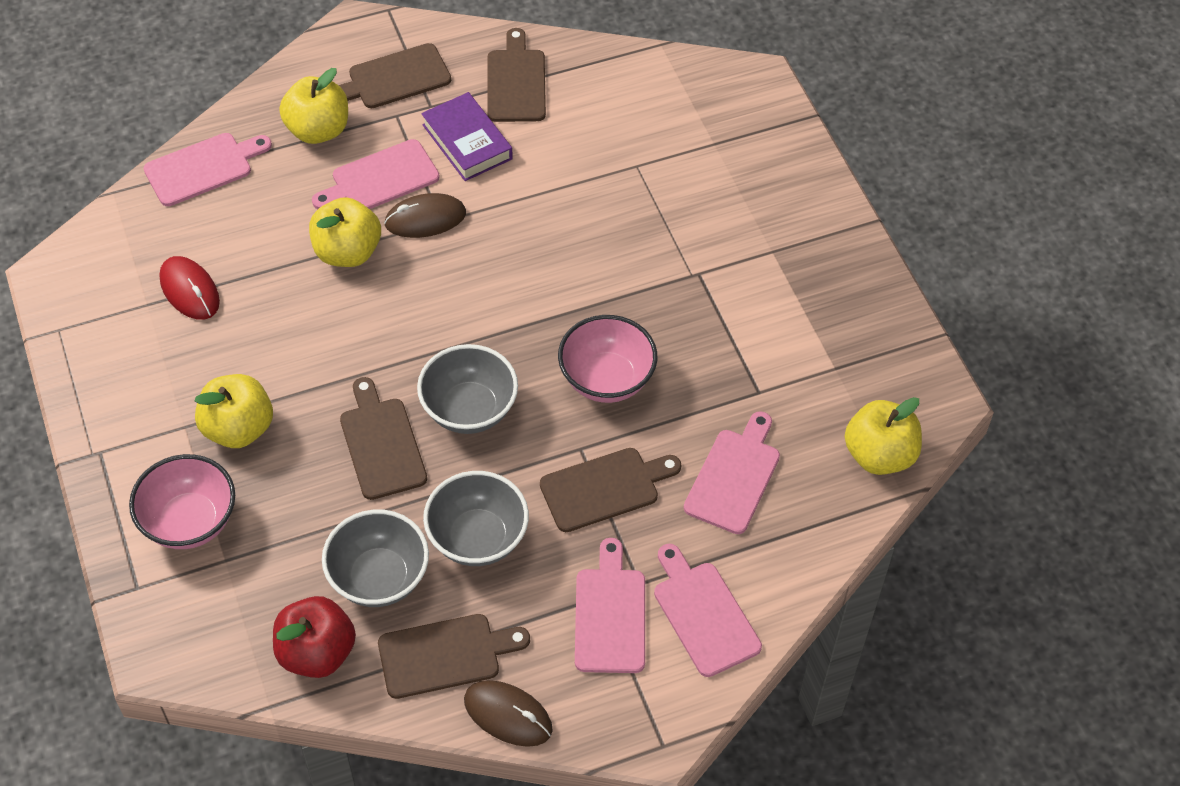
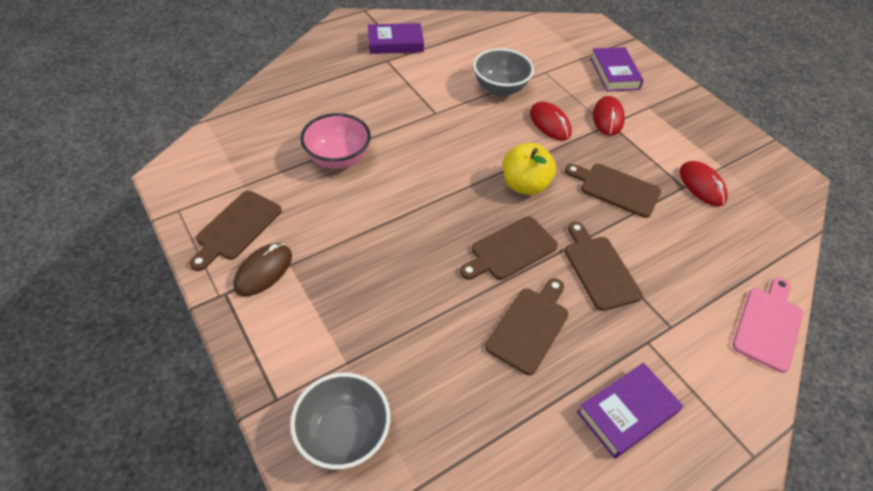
brown mouse: [384,193,466,238] [464,680,553,747] = 2 -> [233,243,292,296] = 1
grey bowl: [322,509,429,607] [417,344,518,434] [423,471,529,566] = 3 -> [290,373,391,470] [473,48,534,96] = 2
pink bowl: [129,454,235,549] [558,315,657,403] = 2 -> [300,113,371,169] = 1
pink cutting board: [144,133,272,206] [312,139,440,209] [575,538,645,673] [654,544,762,677] [684,411,780,534] = 5 -> [732,277,803,373] = 1
purple book: [421,92,513,181] = 1 -> [368,23,424,54] [577,363,683,459] [590,47,644,91] = 3
red apple: [273,596,356,678] = 1 -> none = 0
red mouse: [160,256,220,320] = 1 -> [530,102,572,141] [593,96,625,136] [680,161,728,206] = 3
yellow apple: [195,374,273,448] [279,68,348,144] [309,197,381,267] [845,397,922,475] = 4 -> [503,143,556,195] = 1

